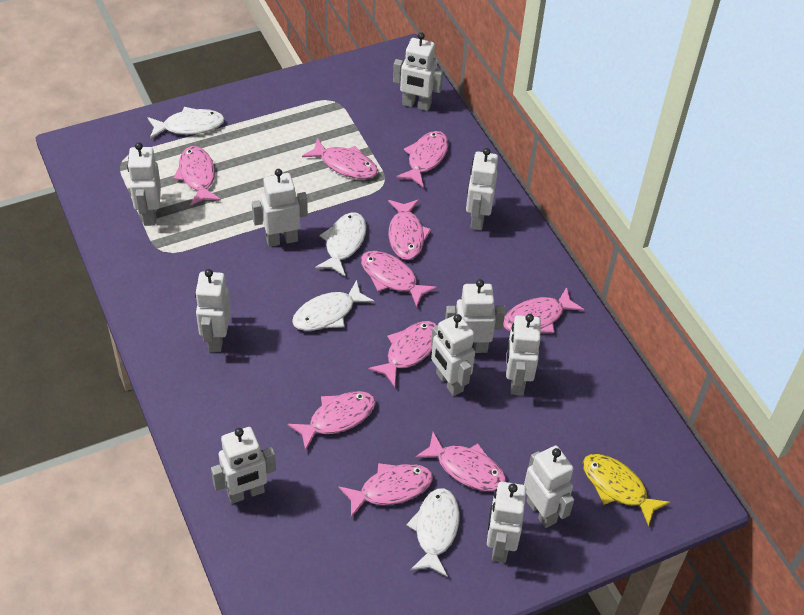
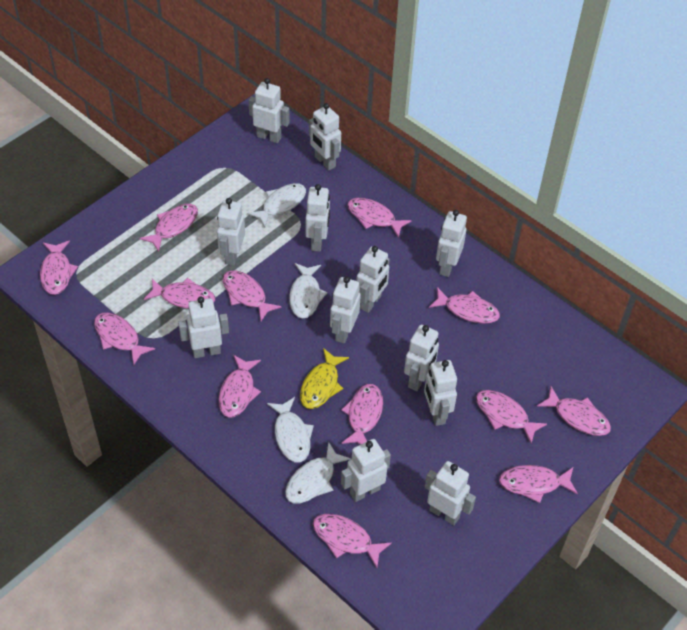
pink fish: [173,146,221,206] [287,391,376,451] [302,138,378,179] [338,463,433,518] [361,251,437,307] [368,321,437,387] [388,200,431,260] [396,131,449,188] [415,432,506,491] [503,287,584,333] = 10 -> [40,241,78,295] [94,313,155,365] [140,204,198,252] [144,278,215,309] [219,355,261,418] [223,270,282,321] [313,514,392,568] [341,384,383,444] [347,198,412,238] [429,287,500,324] [476,390,547,444] [499,465,578,503] [537,387,611,436] = 13
white robot: [127,142,161,226] [195,269,231,352] [211,427,276,504] [252,169,308,247] [393,32,443,111] [431,314,475,396] [445,279,505,353] [466,148,498,230] [487,482,526,563] [506,314,541,395] [524,446,574,528] = 11 -> [178,296,229,358] [217,198,245,266] [248,78,290,143] [306,184,330,252] [309,103,341,170] [330,276,361,344] [341,439,391,502] [356,246,390,313] [404,325,439,391] [424,360,457,426] [425,461,476,525] [436,210,467,277] = 12

